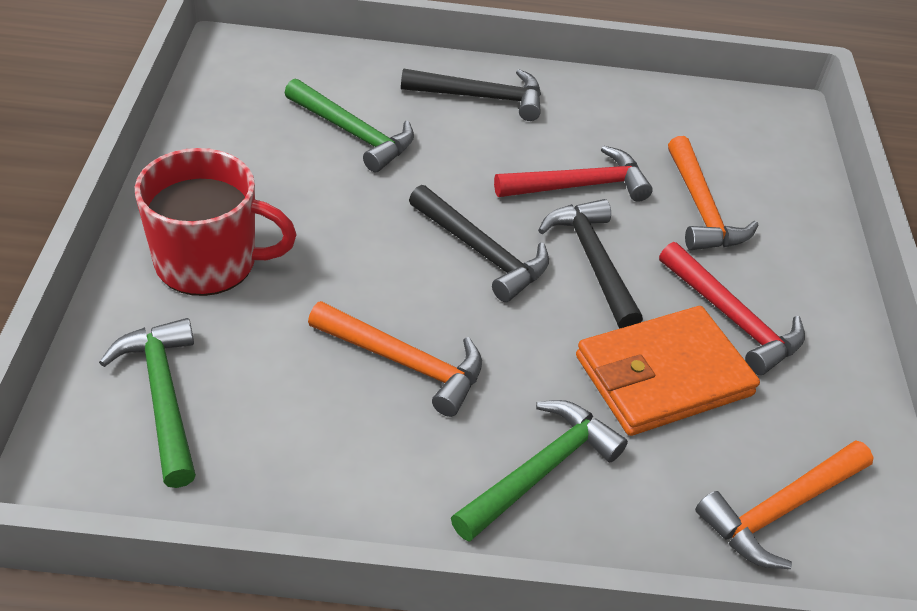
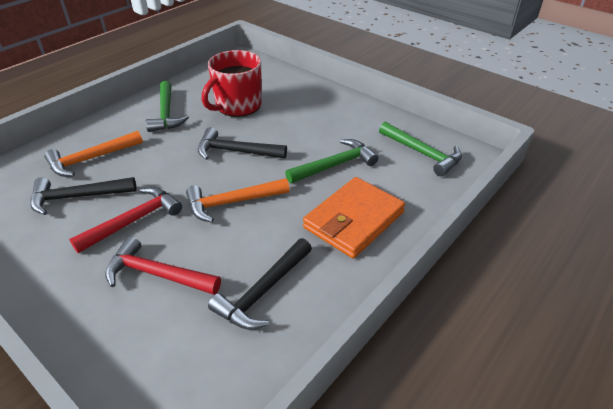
orange hammer: [308,301,482,417] [668,136,758,250] [695,440,873,569] = 3 -> [44,131,143,177] [186,178,290,223] = 2

